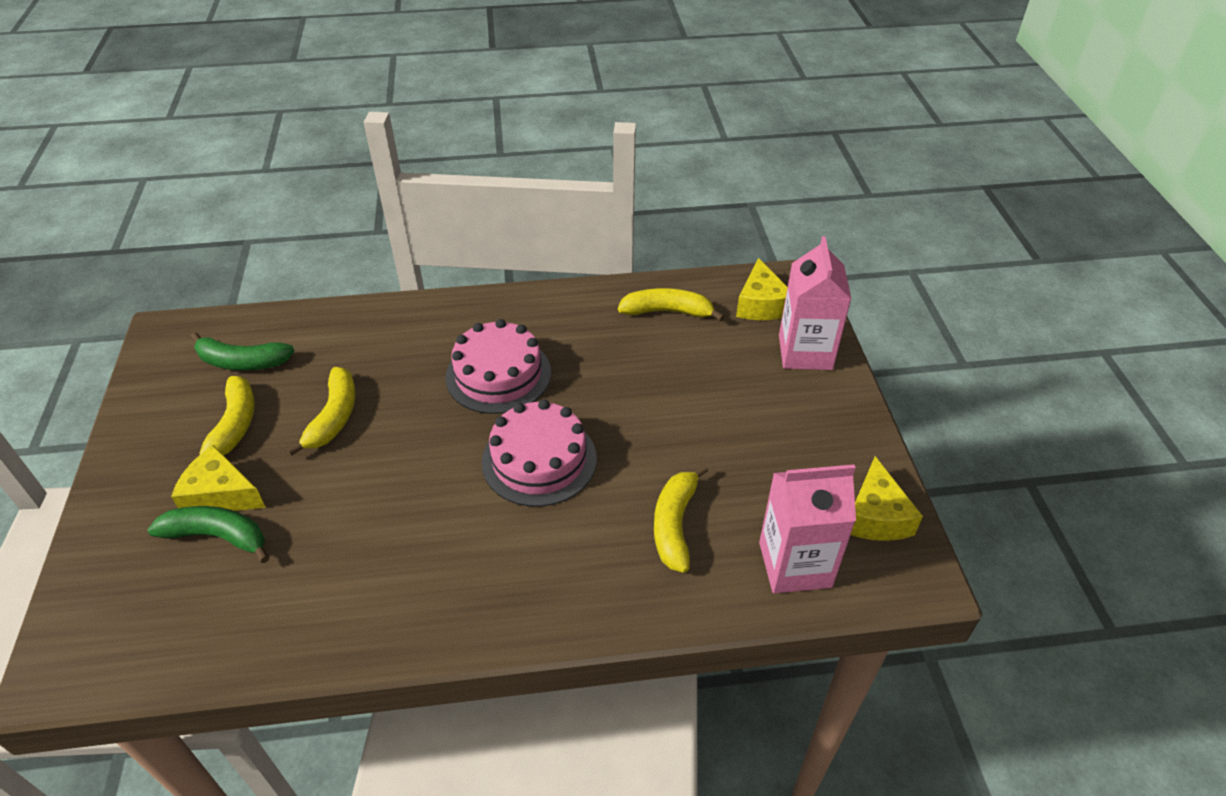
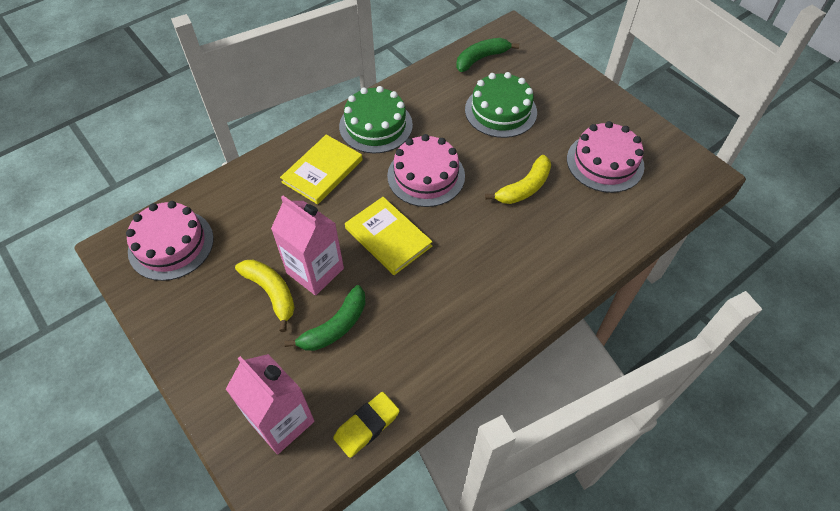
green cake: none = 0 -> [339,86,413,153] [465,72,537,138] = 2
pink cake: [445,319,551,414] [482,399,597,507] = 2 -> [126,201,214,281] [387,134,465,207] [567,121,644,193] = 3
yellow banana: [187,376,255,465] [287,367,355,456] [618,288,724,321] [654,465,708,573] = 4 -> [235,260,295,332] [485,155,551,204] = 2
yellow book: none = 0 -> [280,135,363,204] [345,197,433,275] = 2
yellow cheese: [171,445,266,511] [736,258,788,320] [851,456,923,541] = 3 -> none = 0
yellow eraser: none = 0 -> [333,392,400,458] = 1

